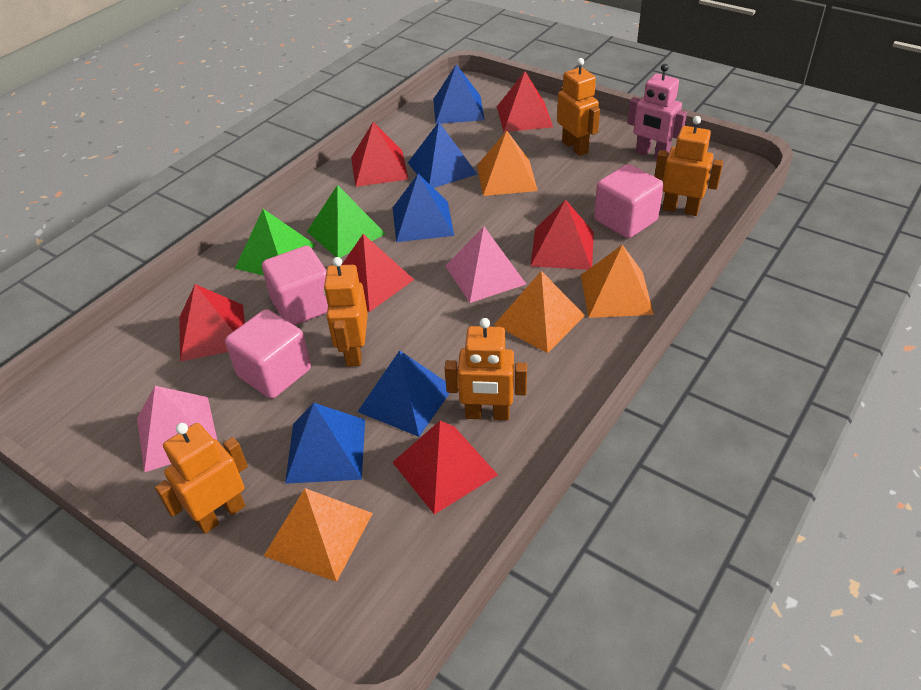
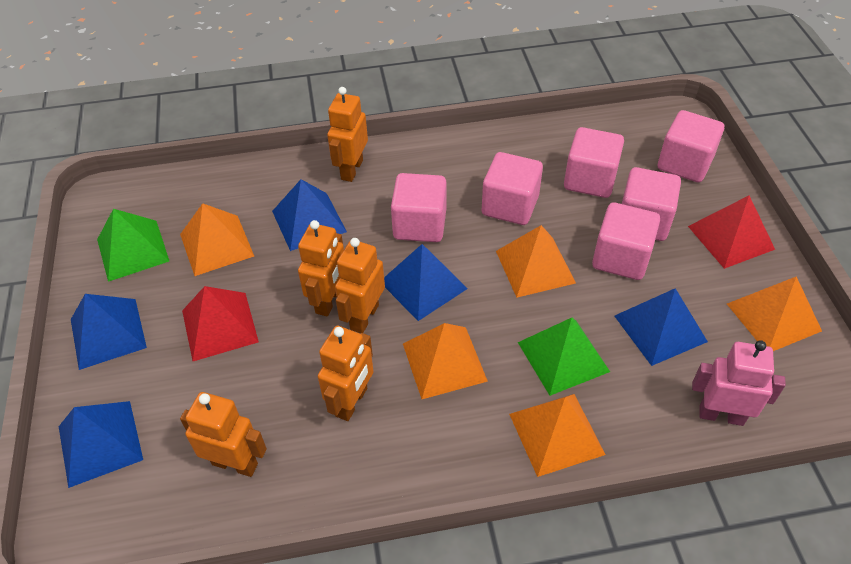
orange pyramid: [264,488,373,582] [477,130,538,196] [494,271,585,353] [581,245,654,318] = 4 -> [180,203,254,276] [403,323,488,399] [496,225,576,298] [509,394,606,477] [727,276,822,351] = 5
pink cube: [225,309,311,399] [262,246,328,325] [594,164,664,238] = 3 -> [391,173,447,242] [482,152,543,225] [564,127,624,198] [592,203,660,280] [622,167,681,241] [658,110,724,182] = 6
pink pyramid: [137,386,218,472] [445,226,526,303] = 2 -> none = 0
red pyramid: [179,284,245,362] [342,234,414,312] [351,122,409,187] [392,421,498,514] [497,71,553,132] [531,200,594,270] = 6 -> [182,286,259,361] [688,195,775,269] = 2

